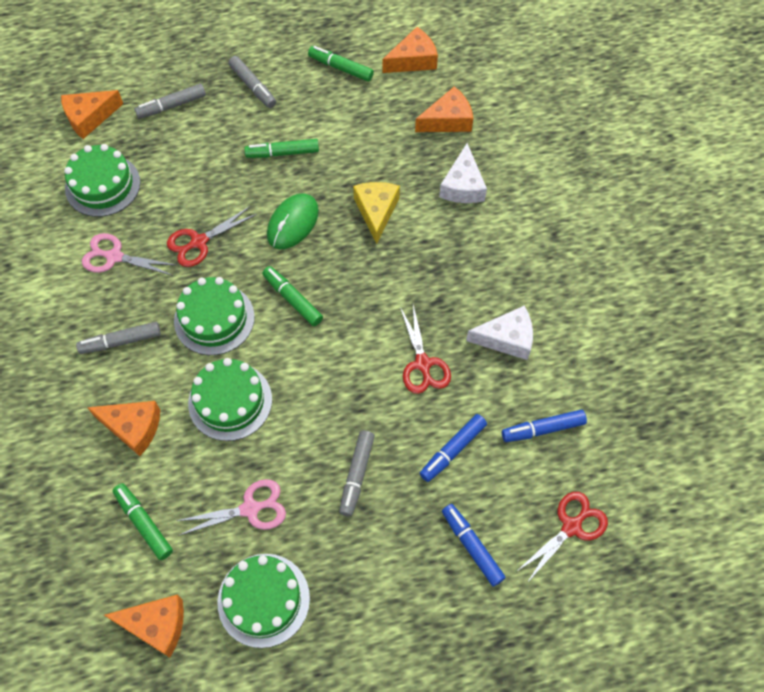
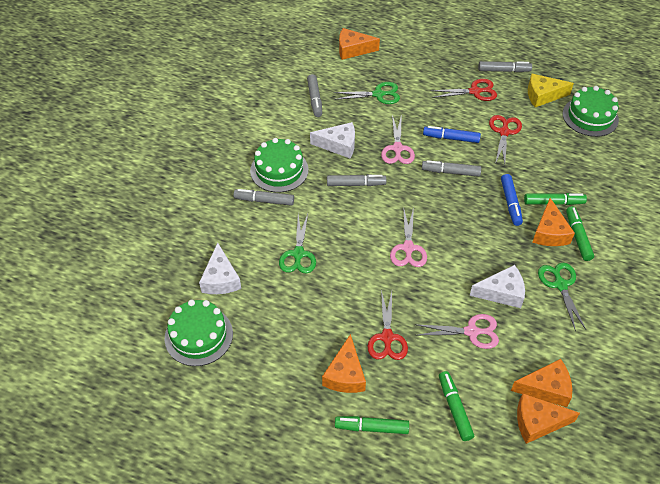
blue marker: [420,414,487,482] [442,504,506,587] [502,410,587,442] = 3 -> [423,126,481,143] [501,174,523,226] = 2
green cake: [64,144,140,217] [174,277,255,355] [188,358,272,441] [218,554,310,648] = 4 -> [164,299,233,366] [250,138,308,193] [562,86,619,137] = 3
green mouse: [267,193,319,249] = 1 -> none = 0
green scissors: none = 0 -> [279,214,316,274] [334,82,400,104] [538,263,586,331] = 3
grey marker: [76,322,161,354] [135,84,206,119] [228,56,276,108] [339,431,375,517] = 4 -> [233,189,294,206] [307,74,322,117] [327,174,386,186] [422,160,481,177] [478,61,532,72] = 5
pink scissors: [82,233,176,276] [176,479,286,535] = 2 -> [381,115,415,164] [390,207,427,267] [417,314,499,349] = 3
white cheese: [439,143,487,203] [466,306,533,360] = 2 -> [199,243,241,294] [310,122,355,158] [470,265,525,308] = 3

